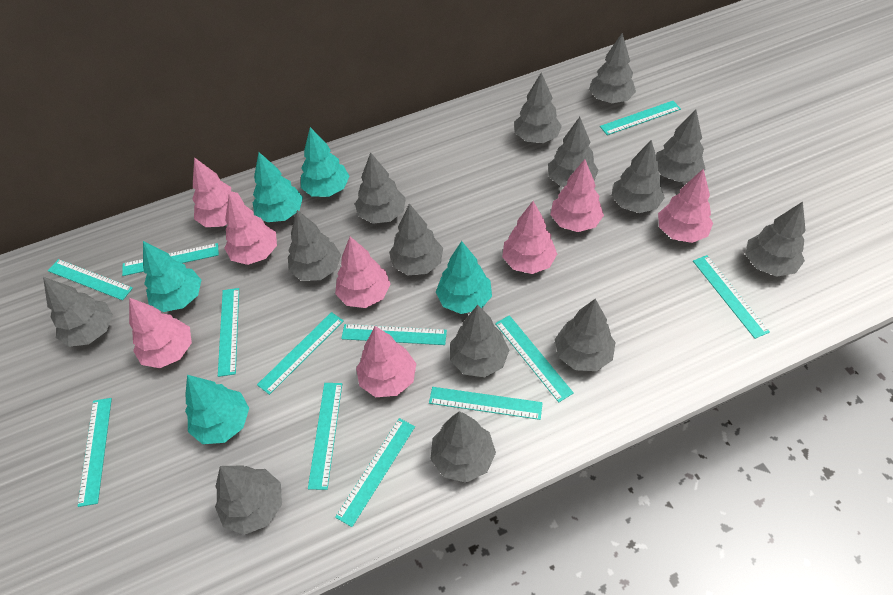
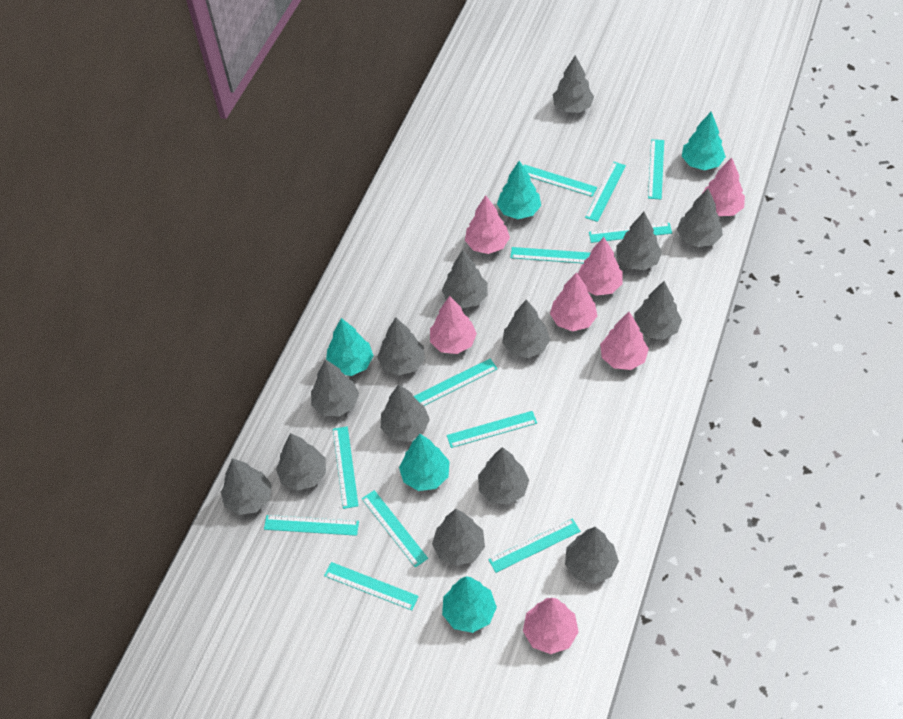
pink tree: [129,298,192,368] [192,157,244,227] [224,194,277,265] [335,237,391,308] [356,326,416,397] [502,201,557,274] [550,159,604,232] [658,168,713,243] = 8 -> [430,296,477,354] [465,195,510,254] [523,598,579,654] [550,272,597,331] [578,237,623,296] [600,312,649,370] [703,158,745,216] = 7

